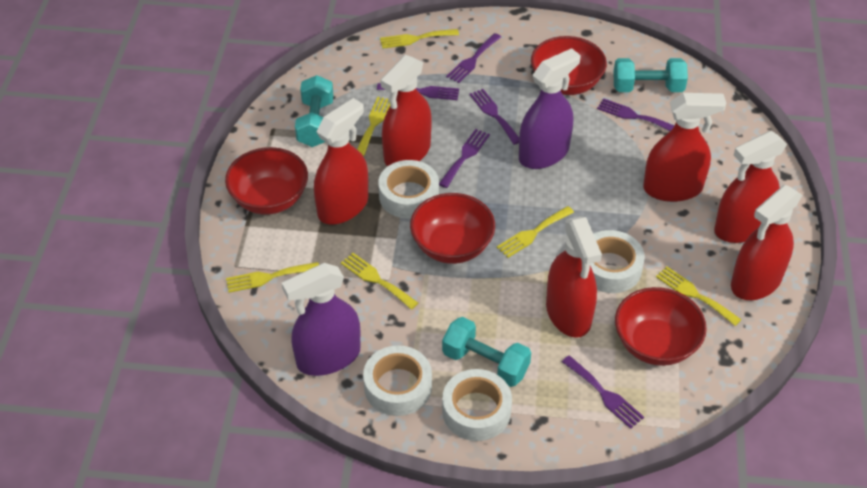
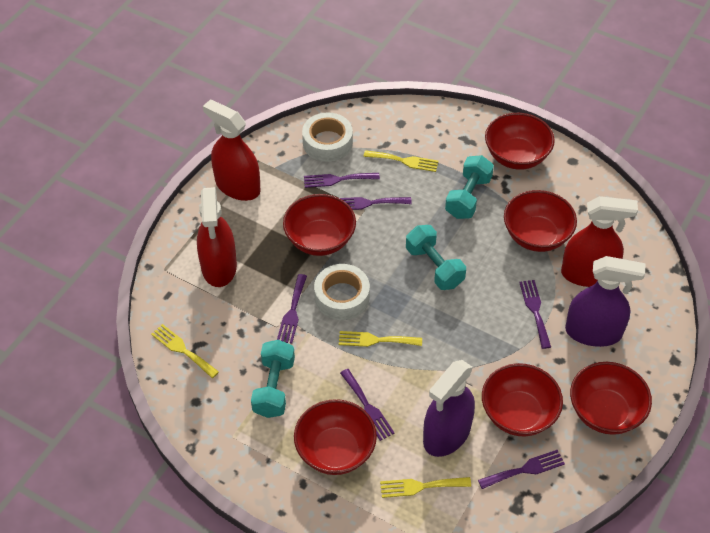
red bowl: [225,147,308,215] [410,193,495,264] [531,36,607,95] [615,287,707,366] = 4 -> [283,194,356,256] [294,399,377,475] [482,363,563,436] [485,113,555,170] [504,190,577,252] [570,362,652,435] = 6
red spray bottle: [314,98,368,225] [381,55,432,166] [546,216,602,338] [643,93,726,202] [714,131,787,243] [731,185,802,300] = 6 -> [197,187,237,287] [203,99,261,201] [561,196,638,287] = 3
white tape: [363,345,432,416] [379,160,439,219] [442,369,512,441] [590,230,645,293] = 4 -> [302,112,353,162] [314,264,370,320] = 2
yellow fork: [226,262,319,293] [341,253,418,310] [357,97,390,157] [380,29,459,49] [497,206,574,258] [656,266,742,326] = 6 -> [151,324,219,378] [339,331,422,347] [364,150,439,172] [380,477,471,498] = 4

